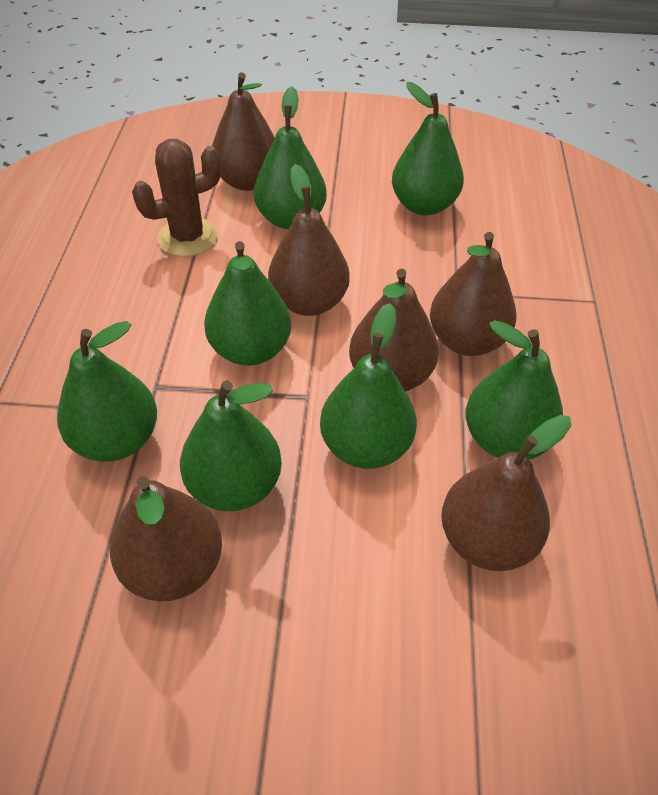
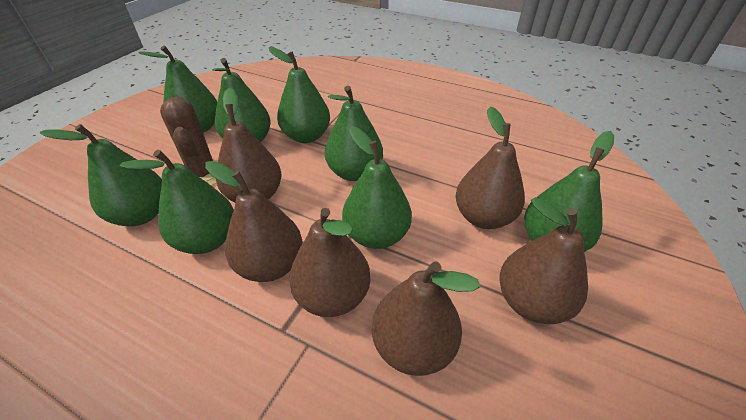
green pear: [57,321,157,462] [180,381,282,511] [204,241,291,366] [254,86,327,229] [320,303,417,469] [392,82,464,215] [465,320,563,459] = 7 -> [40,124,162,226] [120,150,234,254] [138,46,217,133] [212,58,271,142] [269,47,330,143] [325,86,383,181] [342,126,412,249] [524,131,614,252] = 8

